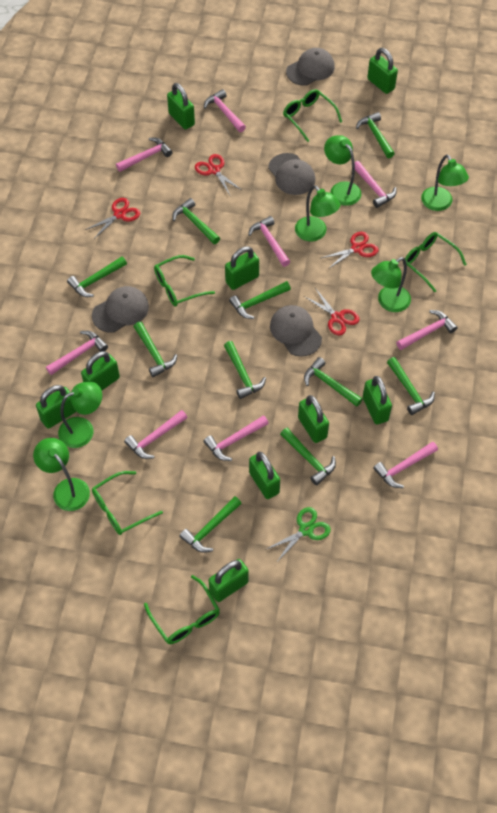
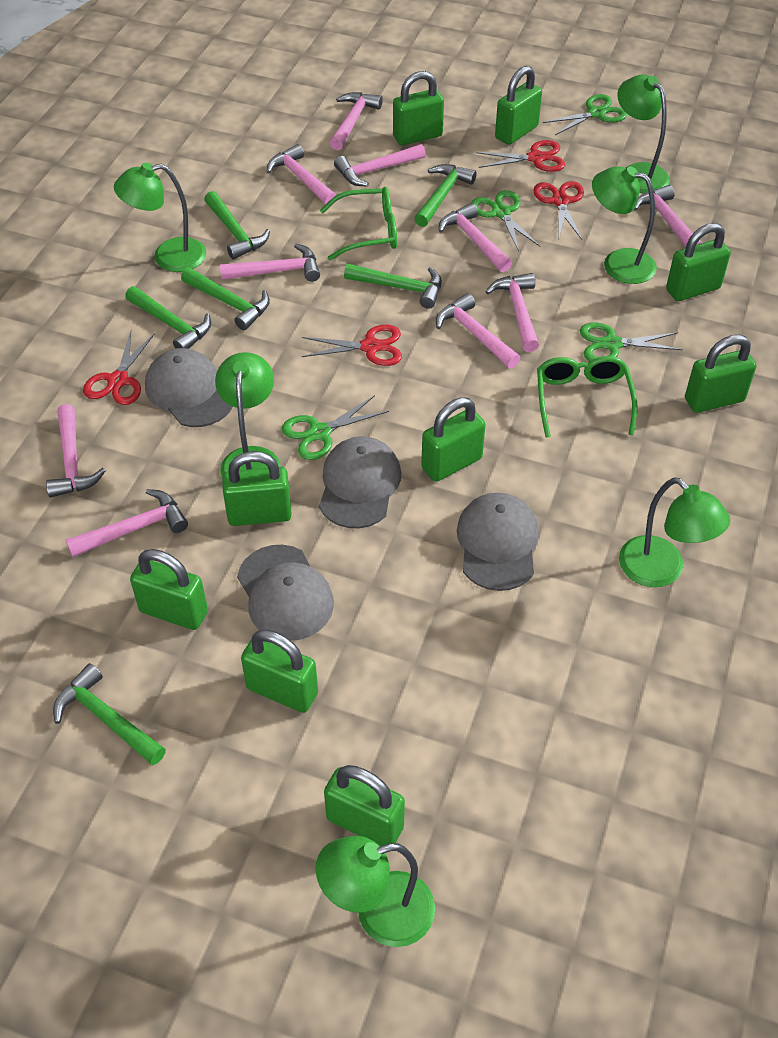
green glasses: [92,471,163,535] [144,575,220,644] [154,255,215,307] [283,89,342,142] [405,232,467,292] = 5 -> [320,187,397,260] [537,356,637,438] = 2
green hammer: [67,256,127,297] [134,322,177,377] [172,198,220,244] [179,496,242,553] [224,341,266,399] [229,281,291,319] [280,428,336,485] [304,357,362,407] [356,112,395,158] [387,357,435,415] = 10 -> [53,663,166,765] [125,286,211,349] [181,267,270,330] [204,191,270,260] [344,264,442,309] [414,164,477,227] = 6
green scissors: [265,507,331,563] = 1 -> [282,395,389,460] [471,190,540,251] [543,94,627,135] [580,322,683,361] = 4
pink hammer: [46,331,108,375] [116,138,173,172] [124,410,188,459] [204,89,246,132] [204,415,269,461] [248,216,290,267] [354,161,397,208] [373,442,438,488] [396,310,457,350] = 9 -> [46,404,106,498] [66,489,188,557] [220,244,320,282] [267,144,336,205] [330,92,383,150] [334,144,426,187] [436,293,520,368] [438,203,512,272] [486,273,539,352] [634,185,702,247] = 10

